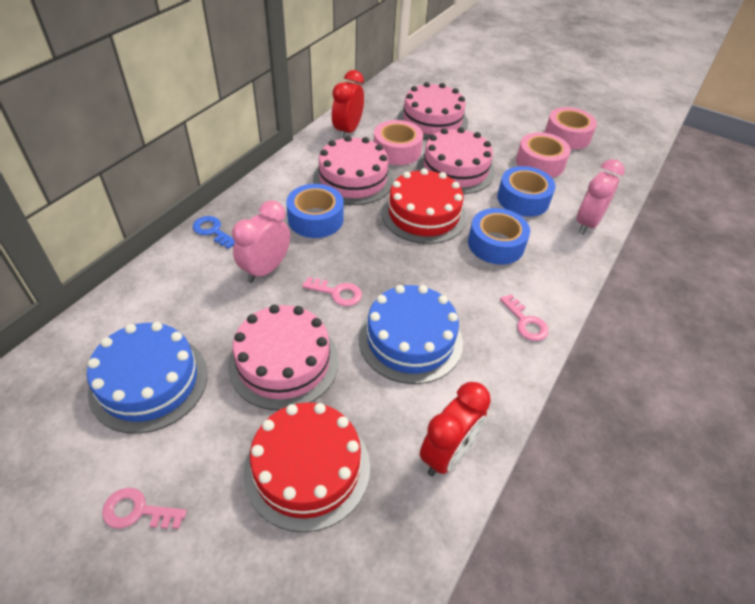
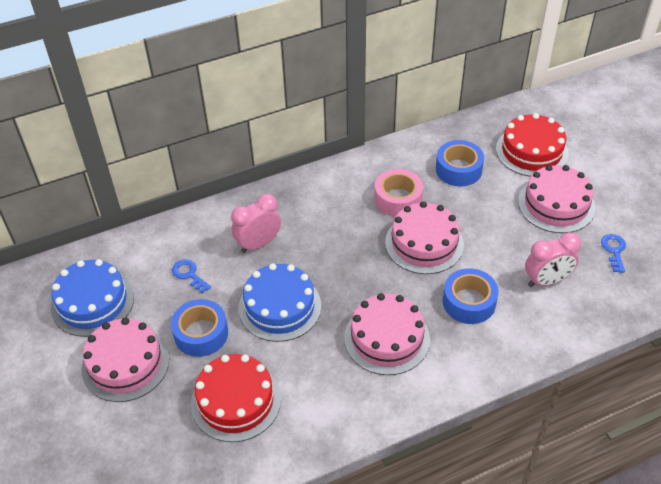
blue key: [193,216,235,249] = 1 -> [172,259,211,293] [601,234,626,273] = 2
pink key: [102,488,187,529] [302,277,362,306] [500,294,549,341] = 3 -> none = 0
pink tape: [374,120,423,165] [516,132,571,178] [545,107,597,149] = 3 -> [374,169,423,217] = 1
red clock: [332,70,364,139] [420,382,491,476] = 2 -> none = 0

